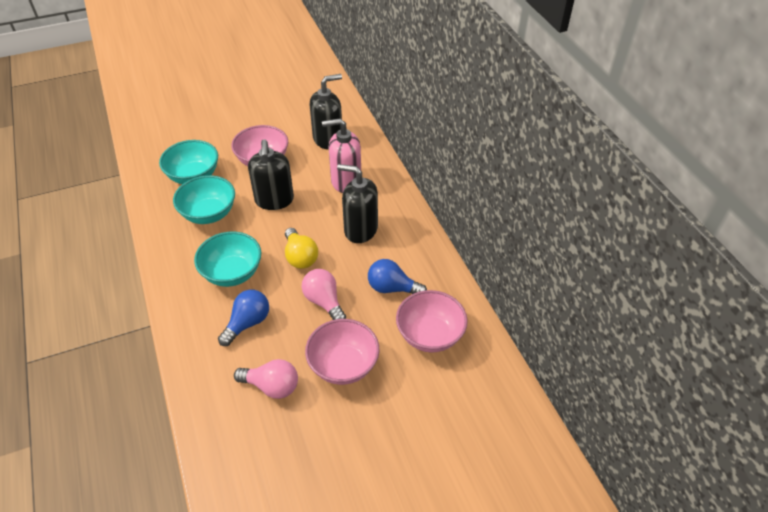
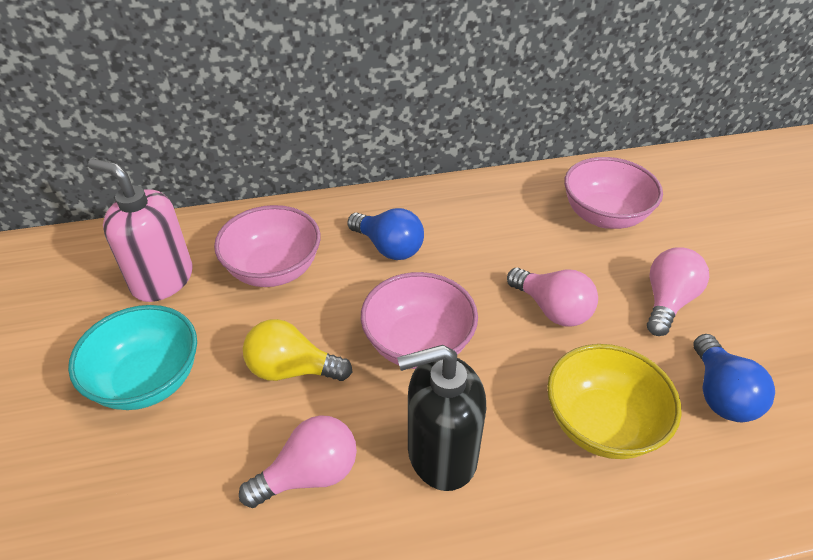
black soap dispenser: [248,140,294,210] [310,74,342,150] [337,164,378,243] = 3 -> [397,345,486,491] = 1
pink light bulb: [234,359,298,399] [301,269,346,320] = 2 -> [239,415,357,508] [507,268,598,327] [647,248,709,336] = 3
turquoise bowl: [159,140,218,184] [173,175,235,224] [194,231,261,287] = 3 -> [68,305,197,410] = 1
yellow bowl: none = 0 -> [547,344,682,459] = 1

